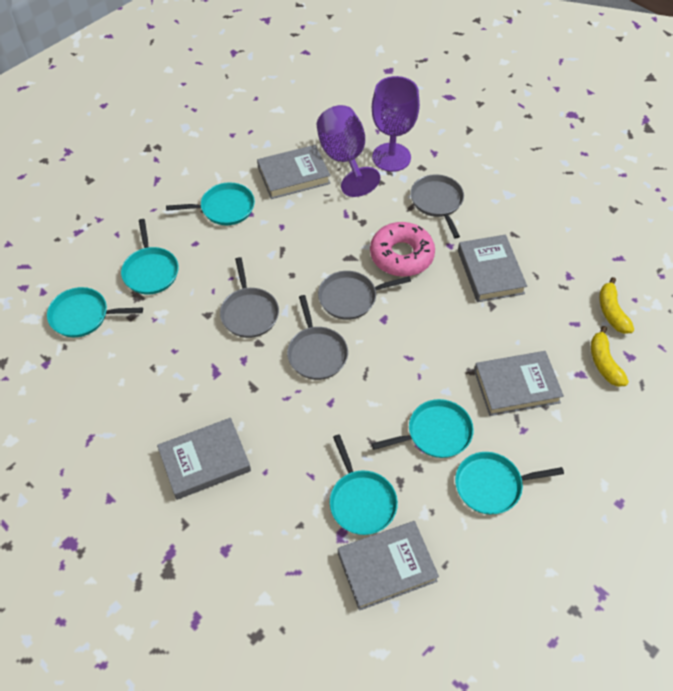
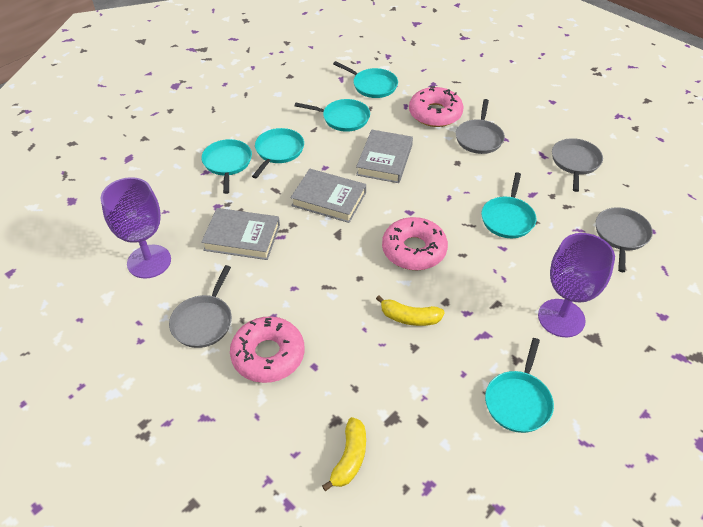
grey book: [157,418,251,500] [257,145,330,199] [338,521,439,611] [458,235,527,302] [474,351,564,416] = 5 -> [201,208,280,260] [291,169,366,223] [356,130,413,183] = 3
pink donut: [370,222,435,277] = 1 -> [230,316,304,383] [382,217,448,270] [409,86,464,127] = 3

